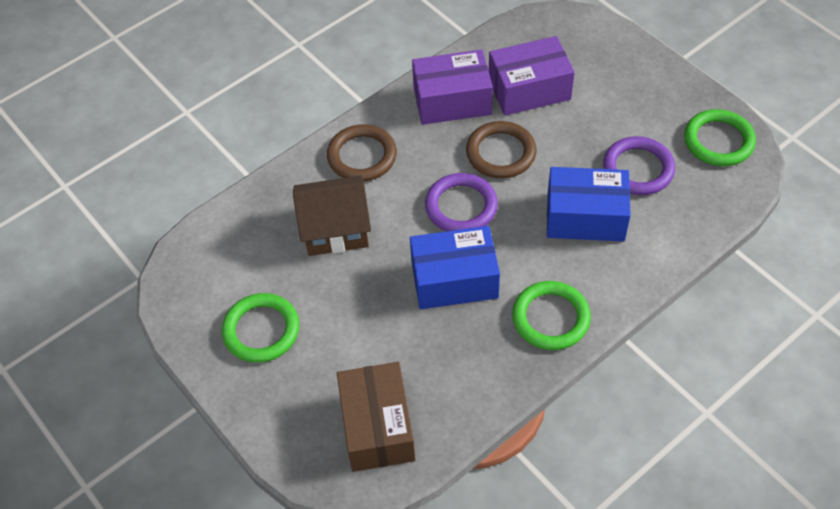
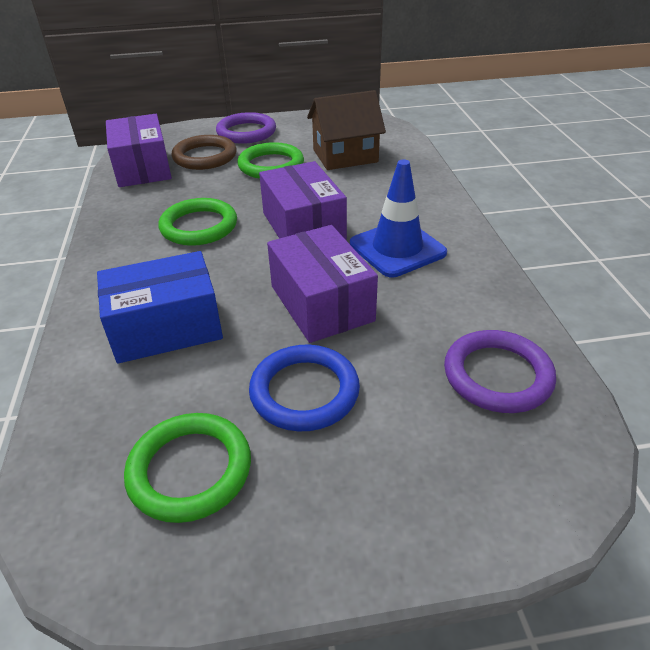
blue box: [410,226,500,309] [547,167,631,242] = 2 -> [97,251,223,364] = 1
blue ring: none = 0 -> [249,345,360,431] = 1
blue traffic cone: none = 0 -> [350,159,447,277] = 1
brown box: [337,362,416,472] = 1 -> none = 0
brown ring: [327,124,397,181] [466,121,537,178] = 2 -> [171,135,237,170] = 1
purple box: [412,49,493,125] [489,36,575,116] = 2 -> [106,114,172,187] [259,161,347,240] [267,225,378,343] = 3

